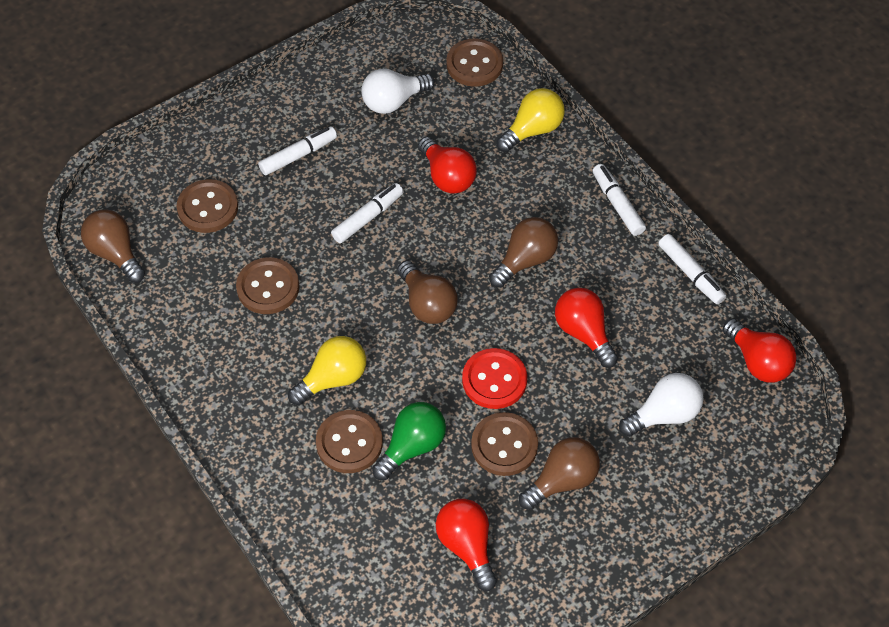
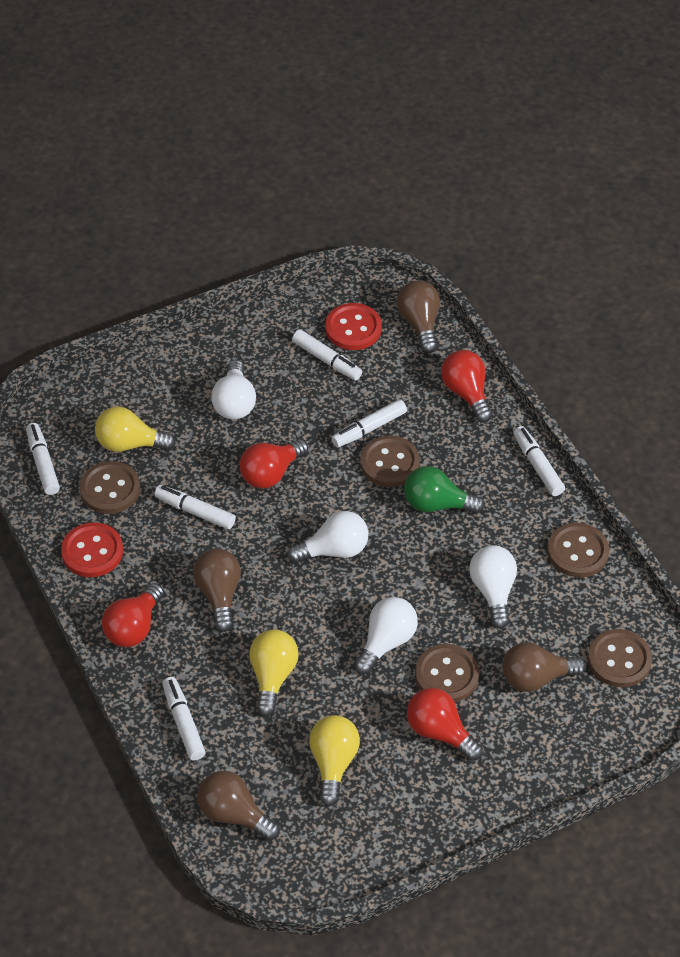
red button: [462,348,527,409] = 1 -> [61,522,123,577] [325,303,382,350] = 2
white light bulb: [361,69,435,114] [619,373,703,437] = 2 -> [211,360,256,419] [288,511,368,563] [354,597,418,675] [469,545,517,629] = 4
white marker: [258,126,337,176] [331,183,404,243] [593,164,646,236] [658,234,726,304] = 4 -> [26,423,60,495] [154,485,236,529] [162,677,206,761] [292,329,362,380] [331,399,407,448] [513,426,565,496] = 6
yellow light bulb: [288,336,366,405] [496,88,565,152] = 2 -> [95,407,176,452] [249,629,299,716] [309,715,360,806] = 3

